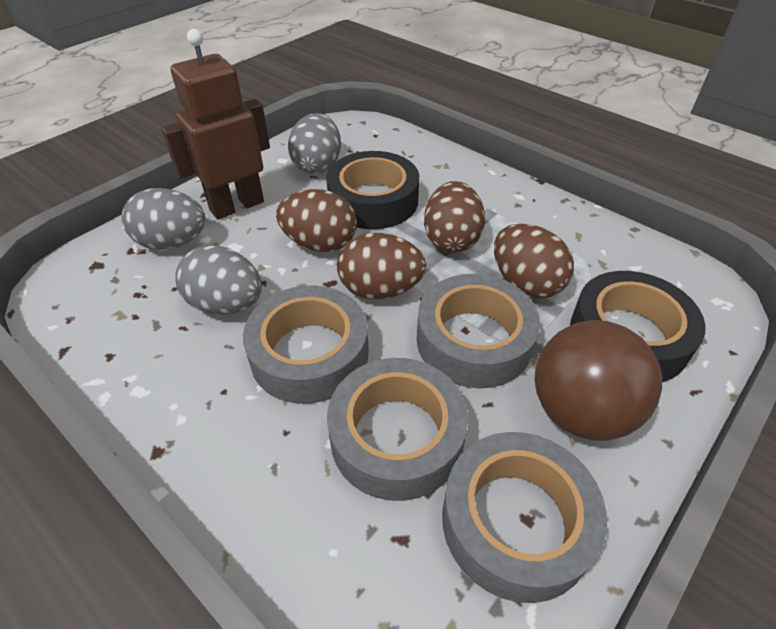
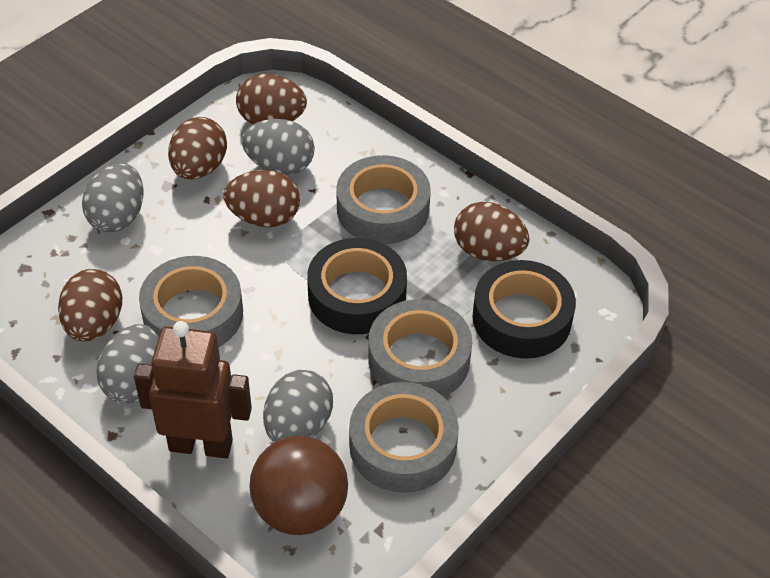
brown egg: [276,189,357,252] [337,233,426,299] [424,181,485,253] [494,224,574,299] = 4 -> [58,269,122,342] [168,117,227,180] [223,170,300,227] [236,74,307,125] [454,202,529,261] = 5
grey egg: [122,188,206,250] [175,245,262,315] [288,113,341,174] = 3 -> [82,163,144,232] [96,324,159,404] [242,119,315,175] [263,370,333,442] = 4

